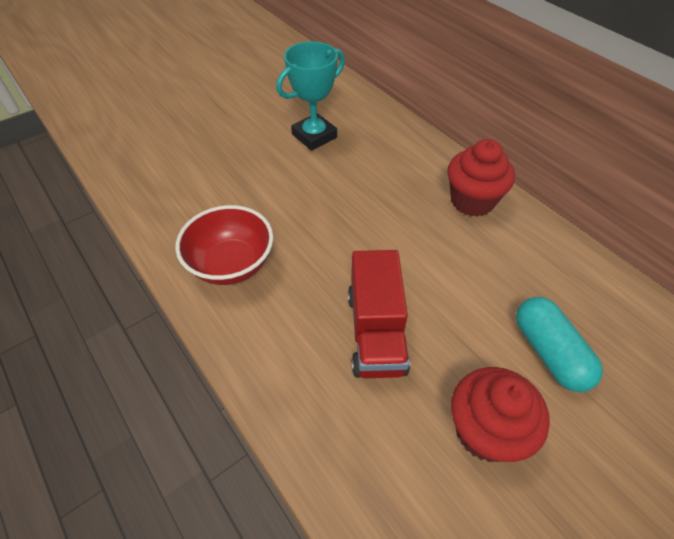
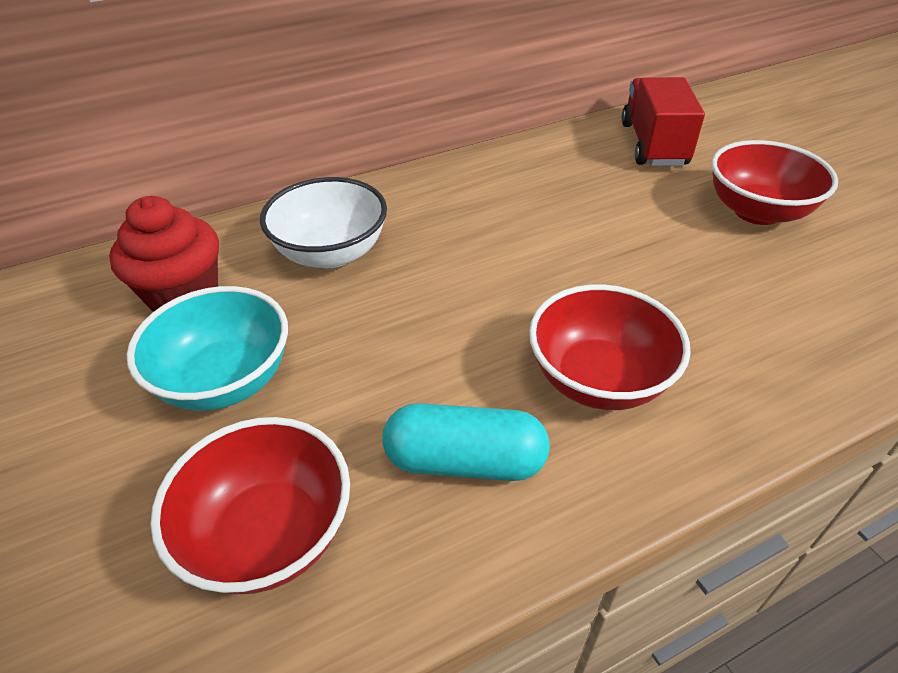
red bowl: [175,205,273,285] = 1 -> [150,417,350,594] [529,284,691,410] [712,140,838,225] = 3
red cupcake: [447,139,515,217] [451,367,550,462] = 2 -> [109,196,219,312] = 1
turquoise bowl: none = 0 -> [127,286,288,411] = 1
turquoise trophy: [276,41,345,151] = 1 -> none = 0
white bowl: none = 0 -> [260,177,387,268] = 1

